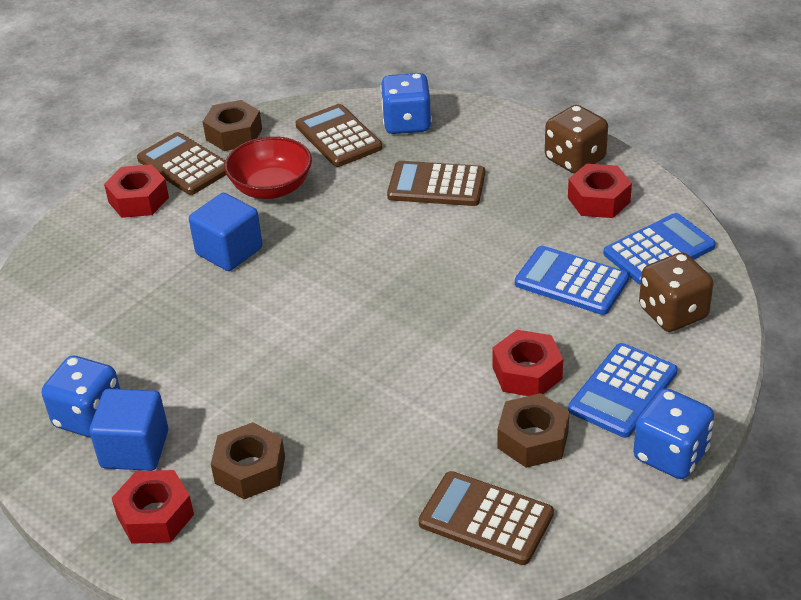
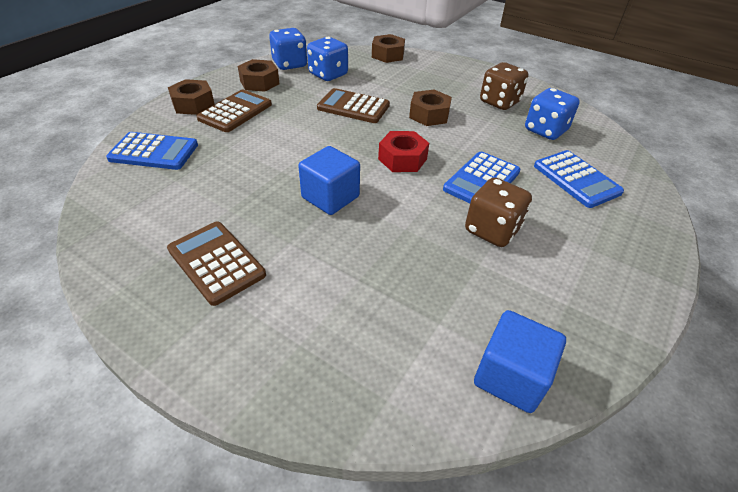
brown calculator: [137,132,226,195] [296,104,382,167] [387,161,485,206] [418,471,554,565] = 4 -> [167,222,266,306] [197,90,272,132] [317,88,390,123] = 3
brown nut: [203,100,262,151] [211,422,285,499] [498,393,569,468] = 3 -> [168,79,215,115] [238,59,280,92] [372,34,405,63] [409,90,452,126] = 4
red bowl: [224,136,312,199] = 1 -> none = 0
red nut: [104,164,169,218] [112,470,194,544] [492,330,563,396] [568,164,632,218] = 4 -> [378,131,429,172] = 1

